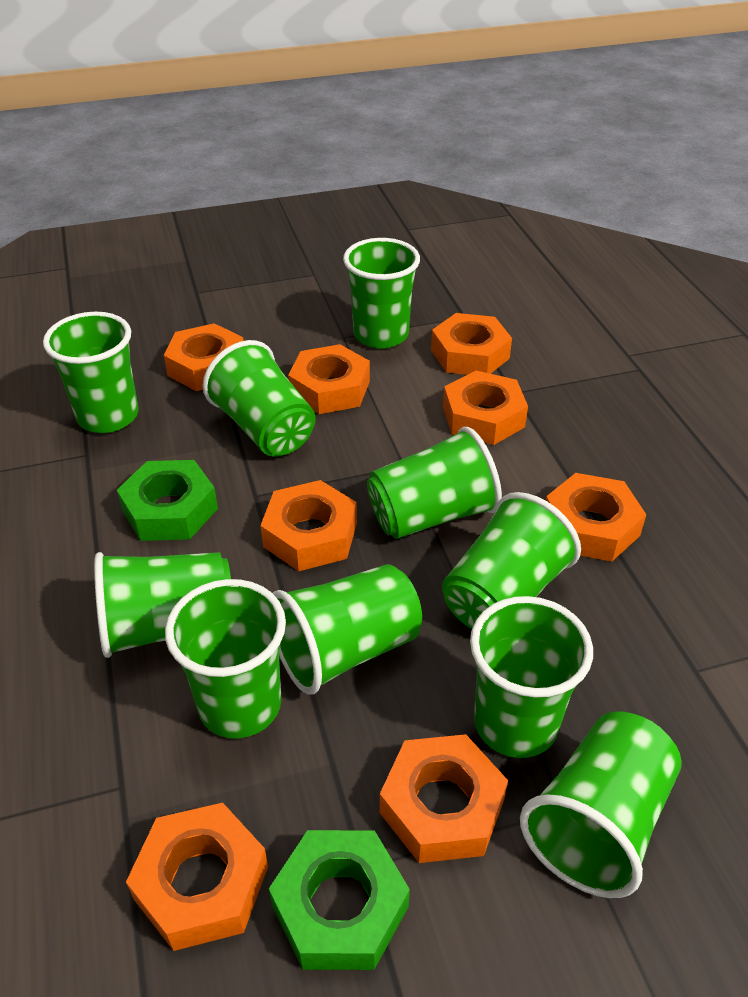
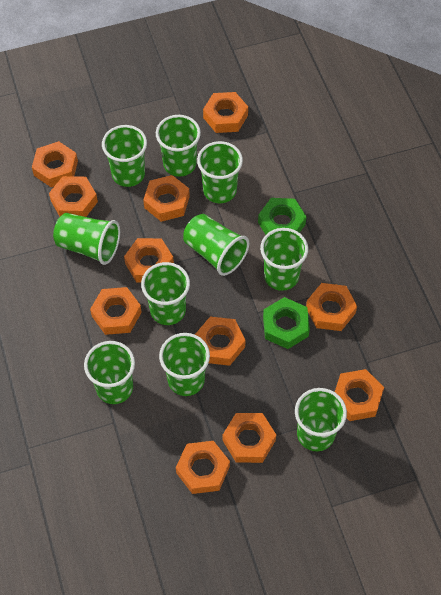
orange nut: [126,803,268,951] [164,323,244,391] [260,480,357,571] [288,344,370,414] [380,734,508,863] [431,313,512,375] [443,370,528,445] [546,473,647,562] = 8 -> [32,141,78,187] [49,176,98,217] [90,287,142,335] [124,238,174,283] [143,175,190,222] [176,441,230,494] [195,317,246,366] [203,92,248,133] [223,413,276,463] [306,283,357,331] [335,369,384,421] = 11

